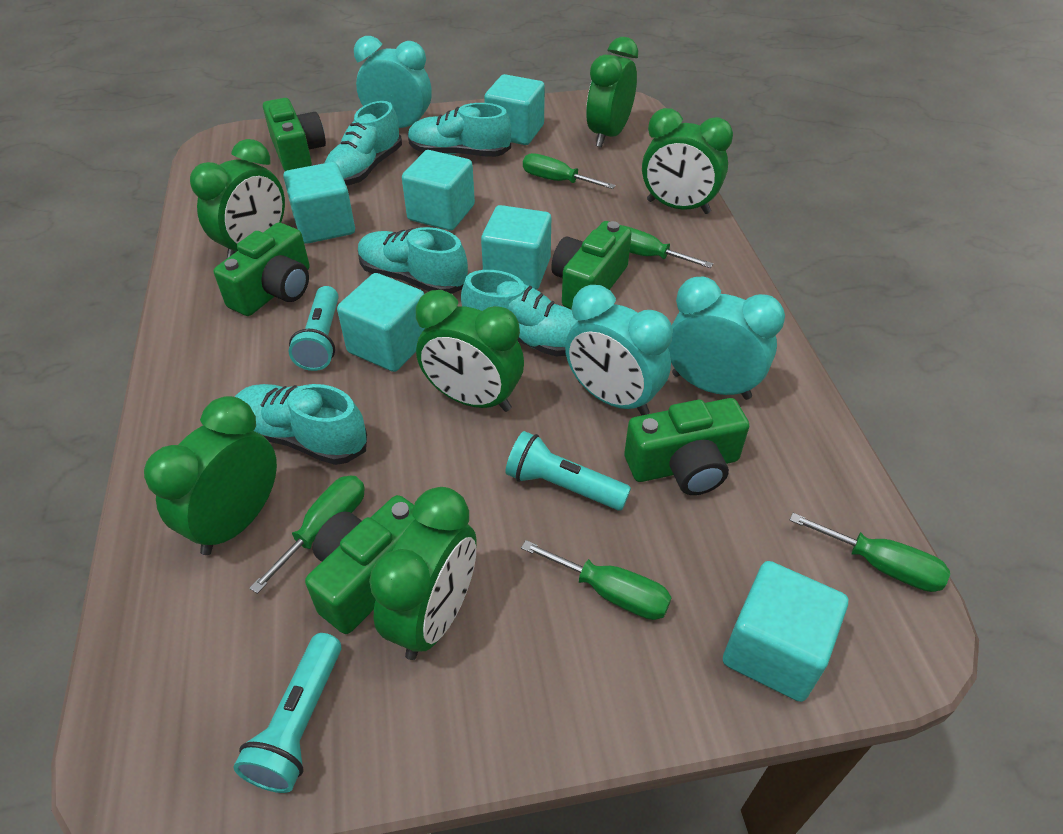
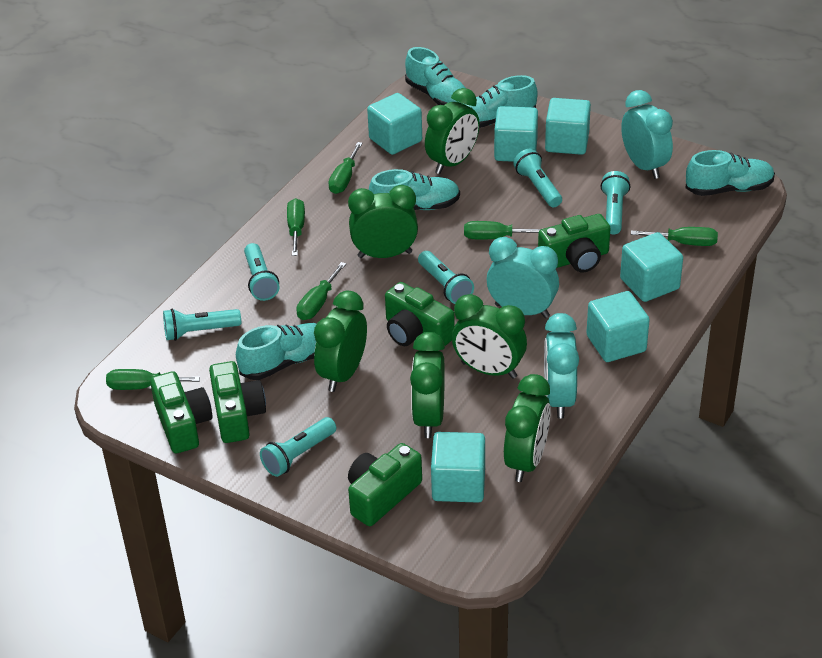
green screwdriver: [250,475,365,594] [521,540,672,620] [523,153,616,189] [622,225,713,268] [789,513,950,592] = 5 -> [106,369,200,390] [287,198,305,256] [296,262,346,320] [328,142,363,194] [464,221,541,240] [631,227,718,246] = 6
turquoise flashlight: [233,633,341,793] [289,286,339,371] [505,431,631,511] = 3 -> [163,309,241,341] [244,243,280,301] [260,417,336,477] [418,251,474,304] [513,149,562,207] [601,171,630,234] = 6

